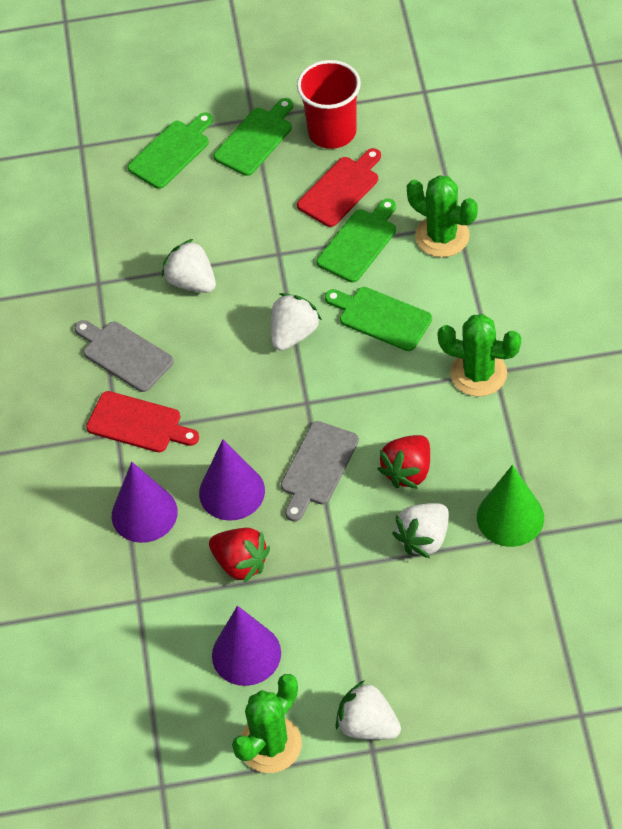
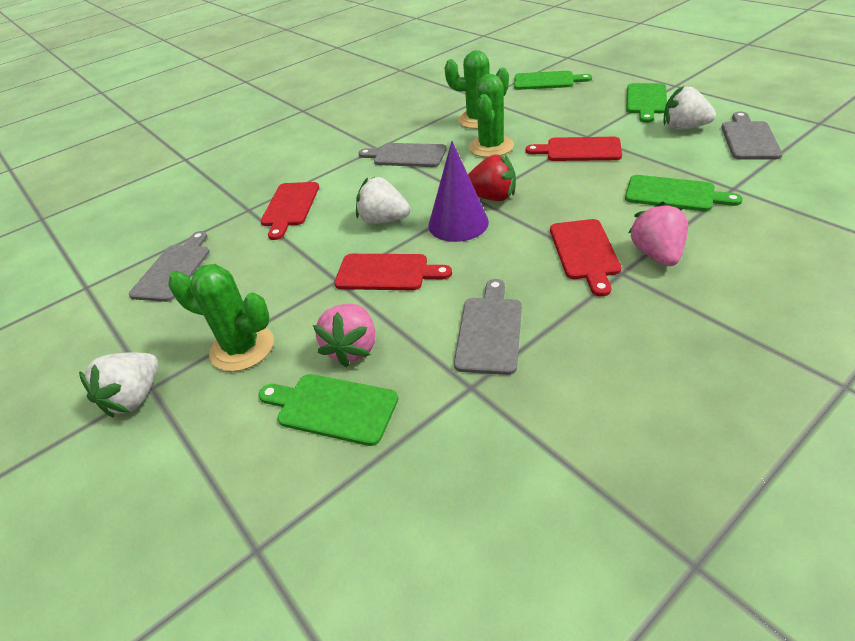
green cone: [477,465,544,547] = 1 -> none = 0
grey cutting board: [75,320,174,392] [281,421,359,521] = 2 -> [129,231,210,302] [359,143,447,167] [454,279,522,375] [721,111,783,160] = 4
pink strawberry: none = 0 -> [313,304,376,367] [629,202,688,266] = 2
purple cone: [112,462,178,543] [199,439,265,521] [212,606,281,686] = 3 -> [428,141,489,242] = 1
red cup: [297,60,361,149] = 1 -> none = 0
red cutting board: [86,391,199,453] [297,148,381,227] = 2 -> [261,182,319,240] [334,254,452,291] [526,137,622,161] [550,219,622,297] = 4
red strawberry: [209,528,270,583] [378,435,430,489] = 2 -> [468,154,516,201] = 1
white strawberry: [162,239,216,293] [271,293,322,351] [336,680,401,740] [392,503,449,558] = 4 -> [79,352,158,418] [356,177,410,224] [663,86,716,130] = 3

